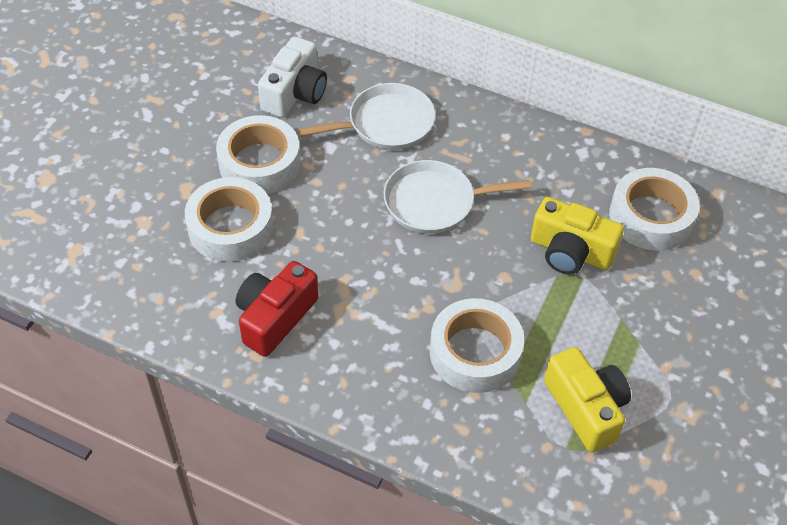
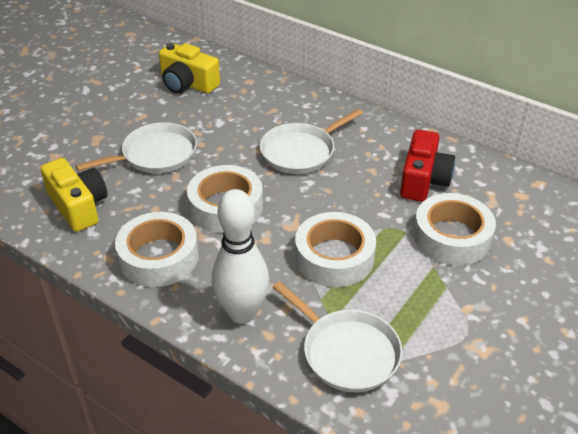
white bowling pin: none = 0 -> [212,189,269,324] = 1
white camera: [258,36,327,118] = 1 -> none = 0
white pan: [298,83,436,150] [384,160,532,234] = 2 -> [76,122,197,173] [260,109,363,174] [273,281,402,392] = 3

